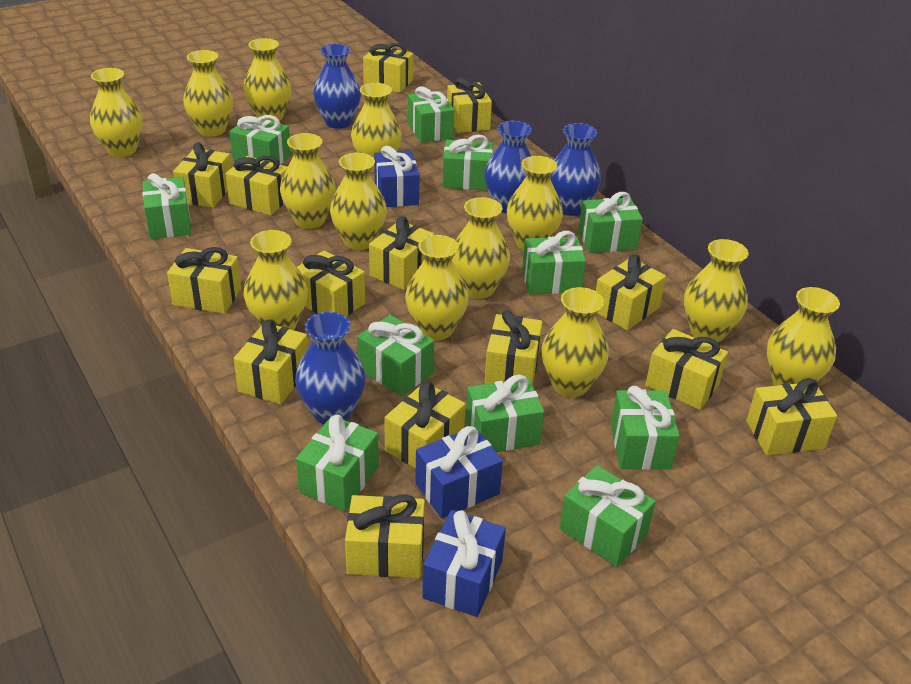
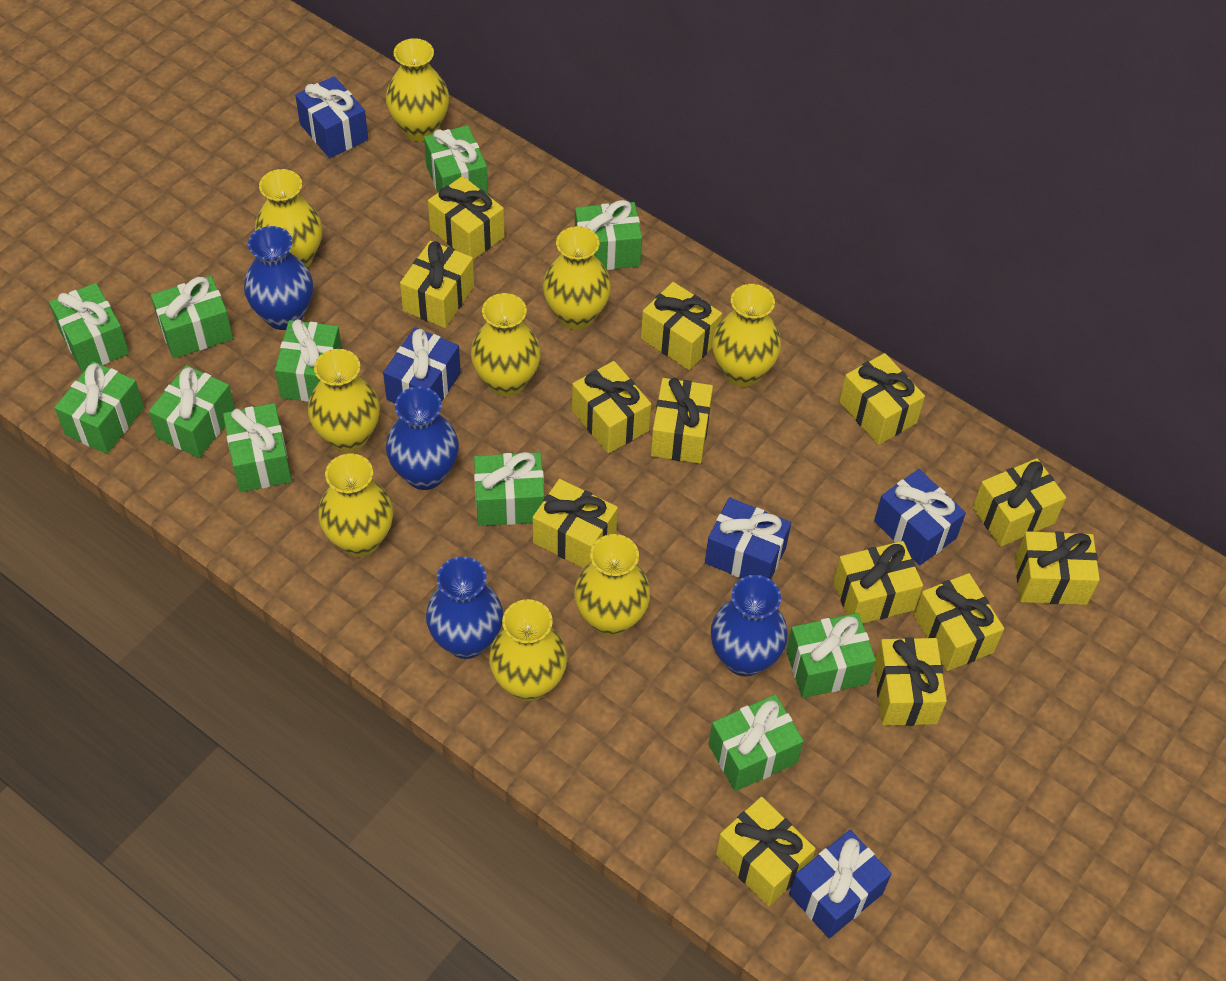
blue gift: [374,146,420,207] [415,426,503,519] [422,510,506,617] = 3 -> [295,76,368,158] [383,327,461,403] [705,498,791,580] [789,830,891,938] [874,469,966,565] = 5
yellow gift: [167,247,241,314] [173,143,231,208] [226,156,287,216] [234,320,308,404] [297,250,365,317] [345,494,425,578] [363,43,413,93] [369,216,434,290] [384,381,466,468] [447,78,492,133] [484,310,542,386] [596,254,666,330] [645,329,728,410] [746,378,837,455] = 14 -> [400,241,474,328] [428,176,505,260] [533,479,618,568] [572,361,651,453] [641,282,722,370] [651,378,713,464] [716,797,816,906] [833,541,923,623] [839,353,925,445] [874,637,947,726] [914,573,1004,671] [973,458,1066,547] [1015,531,1100,605] = 13
yellow vase: [90,68,142,157] [183,50,233,137] [243,38,291,122] [243,230,308,330] [280,133,336,229] [330,153,387,250] [351,83,402,172] [405,235,469,341] [452,197,510,299] [507,156,563,250] [541,287,609,397] [684,239,749,343] [767,287,840,386] = 13 -> [255,169,322,268] [308,349,380,453] [318,453,393,557] [386,38,449,141] [471,293,541,397] [489,599,567,701] [543,226,611,330] [574,534,651,636] [712,284,781,387] = 9

